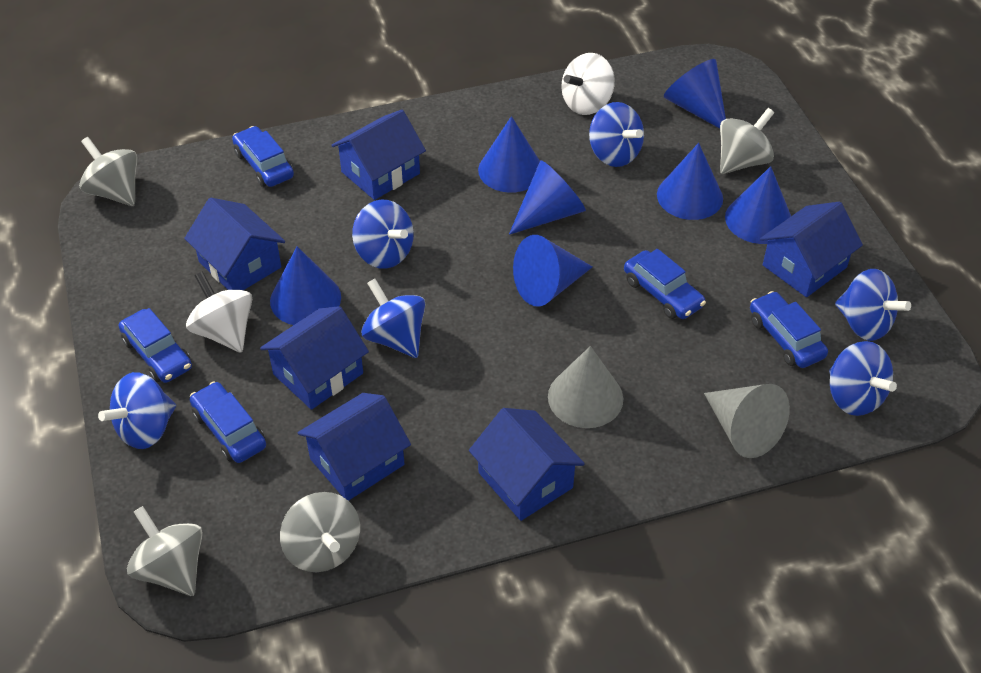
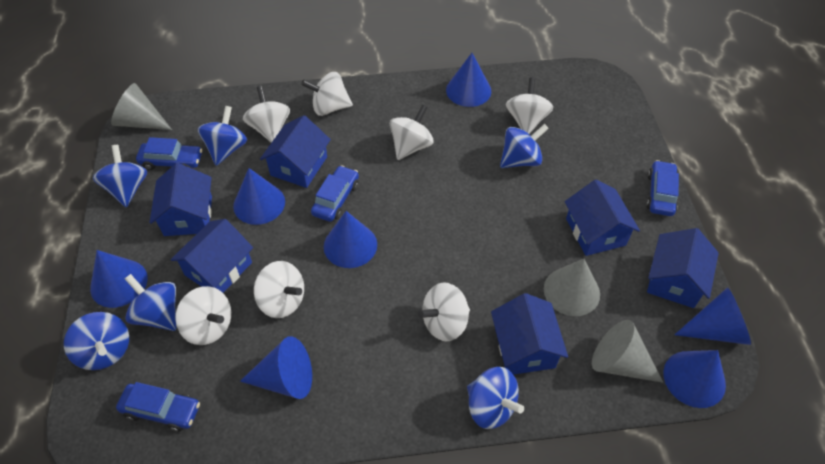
blue car: [119,308,192,383] [190,381,266,463] [232,126,294,187] [624,249,706,319] [750,291,828,368] = 5 -> [116,382,200,431] [136,137,202,170] [311,165,359,222] [646,160,679,216] = 4
grey cone: [548,346,623,428] [704,384,790,458] = 2 -> [111,83,172,130] [544,259,600,316] [592,320,663,383] = 3
grey spinning top: [79,137,138,206] [127,506,203,596] [280,492,360,572] [720,108,775,174] = 4 -> none = 0
white spinning top: [186,271,252,353] [561,53,615,115] = 2 -> [176,286,231,345] [243,86,290,143] [254,261,304,318] [301,72,353,116] [390,105,434,160] [418,282,470,342] [506,77,553,134] = 7

